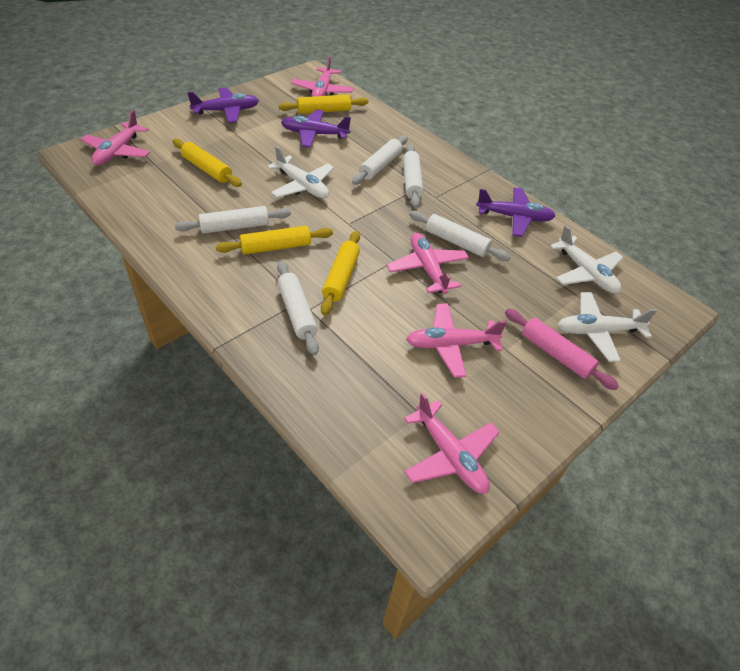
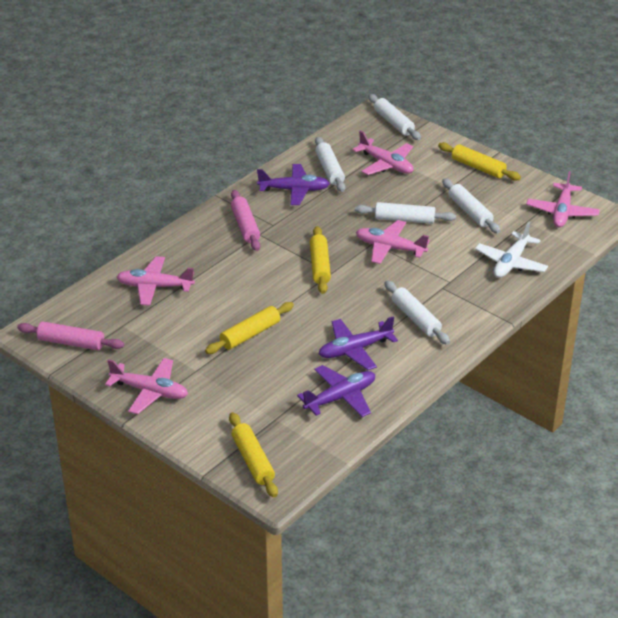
pink rolling pin: [505,309,619,390] = 1 -> [17,322,124,350] [231,190,260,251] = 2
white plane: [267,146,334,198] [550,225,624,294] [558,292,657,362] = 3 -> [475,222,548,278] = 1

